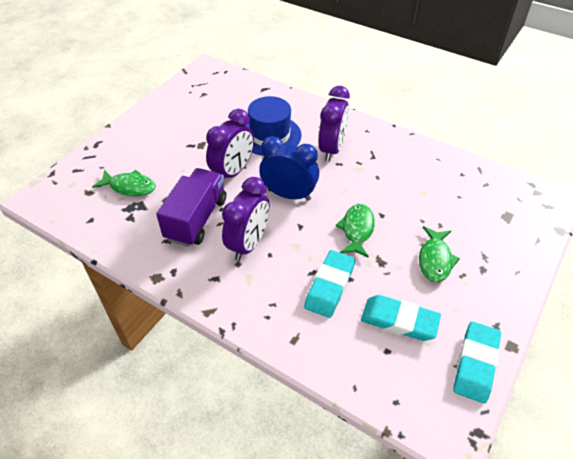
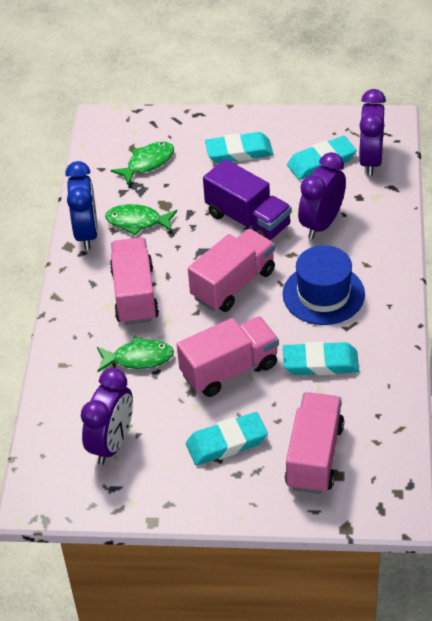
pink truck: none = 0 -> [110,237,159,325] [177,317,279,397] [188,229,275,312] [285,392,344,494] = 4
turquoise eraser: [304,250,355,318] [361,295,441,341] [453,321,501,404] = 3 -> [186,412,268,466] [205,132,273,163] [283,342,359,375] [287,136,357,180] = 4

